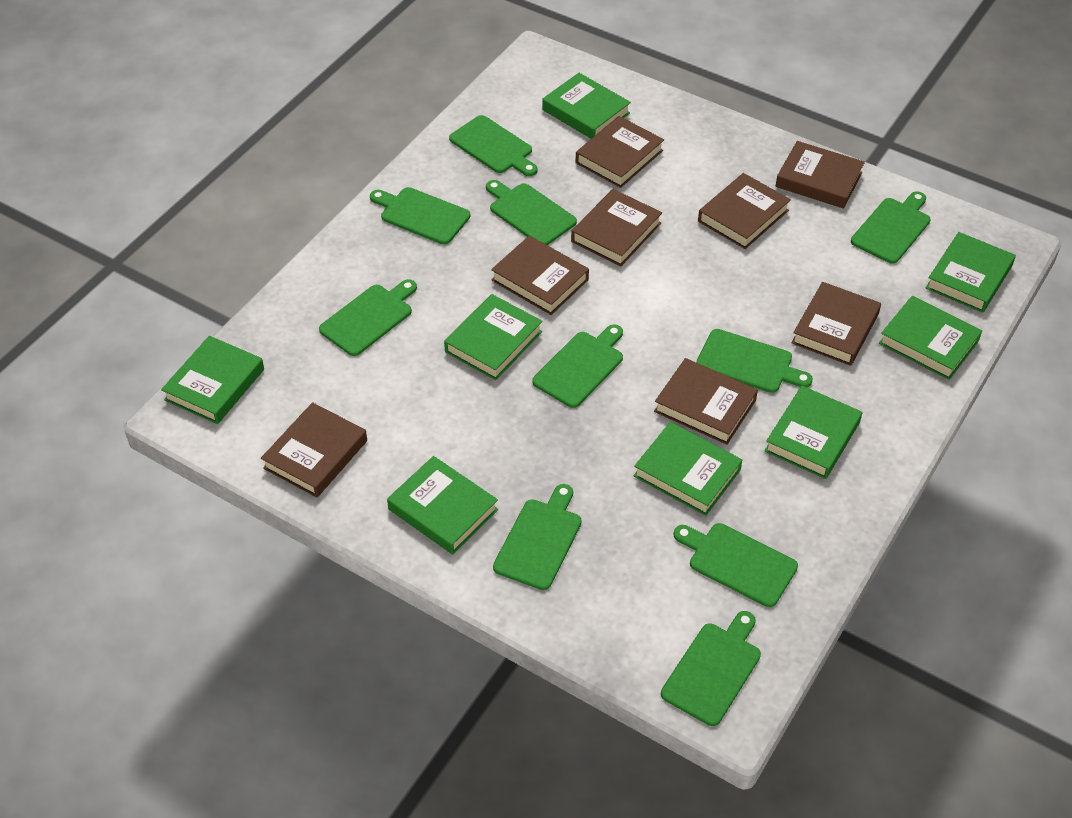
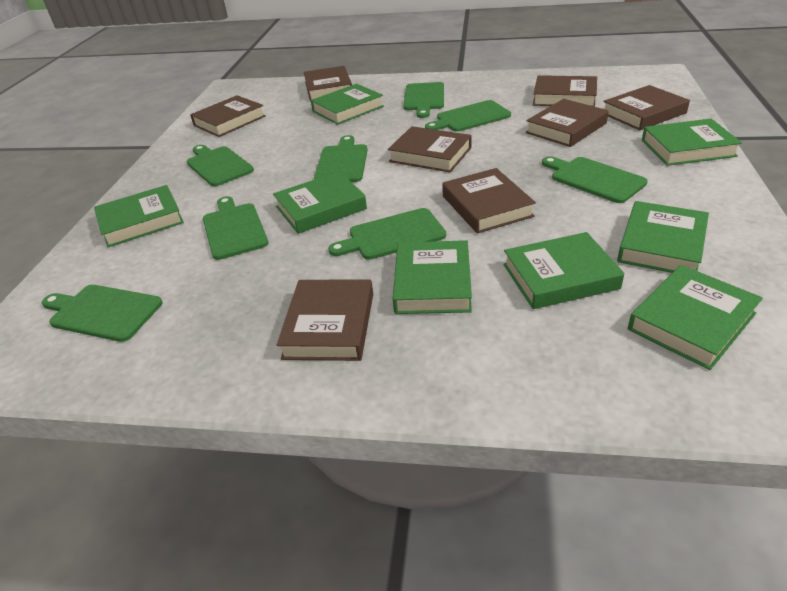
green cutting board: [319,279,417,356] [370,187,471,245] [449,115,538,176] [486,180,577,245] [493,484,582,590] [532,324,623,408] [661,611,761,726] [674,523,798,607] [696,329,813,393] [851,191,931,264] = 10 -> [42,285,162,342] [187,145,254,186] [203,196,268,260] [314,135,367,182] [328,208,446,260] [403,82,444,118] [425,100,511,132] [542,156,648,203] = 8

